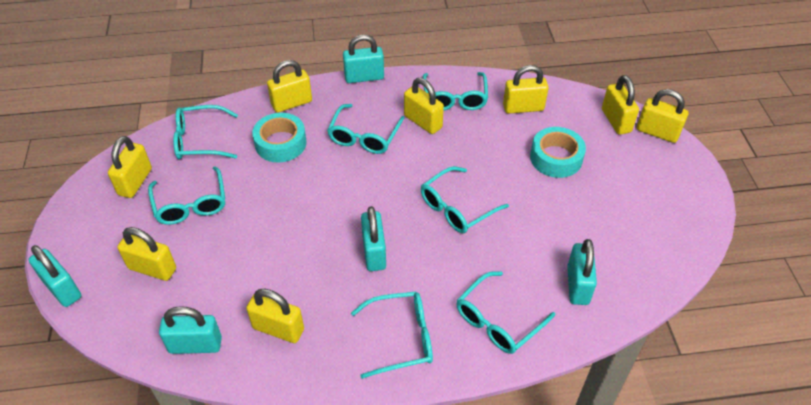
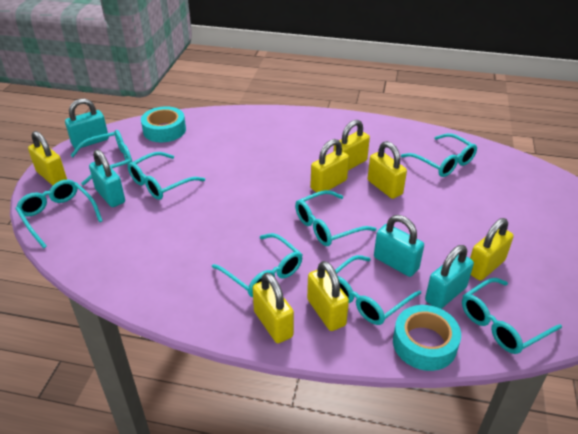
turquoise glasses: [148,167,225,225] [173,105,238,159] [327,104,404,154] [351,292,433,379] [421,166,509,233] [422,72,488,111] [456,271,555,354] = 7 -> [16,180,103,248] [70,130,132,185] [128,152,205,200] [212,233,303,297] [295,190,377,246] [335,255,421,325] [401,133,477,177] [462,278,562,354] = 8
turquoise padlock: [28,245,81,307] [159,306,222,354] [343,35,384,83] [361,206,386,271] [567,239,597,305] = 5 -> [65,98,109,148] [89,149,125,207] [374,215,424,277] [425,245,474,309] = 4
yellow padlock: [108,136,152,198] [117,227,176,281] [246,289,304,343] [267,60,312,113] [404,78,444,134] [503,65,549,114] [602,75,639,135] [637,89,688,143] = 8 -> [28,131,67,185] [253,273,294,343] [307,261,349,331] [310,139,349,193] [333,120,370,170] [368,141,407,199] [470,218,514,281] = 7

